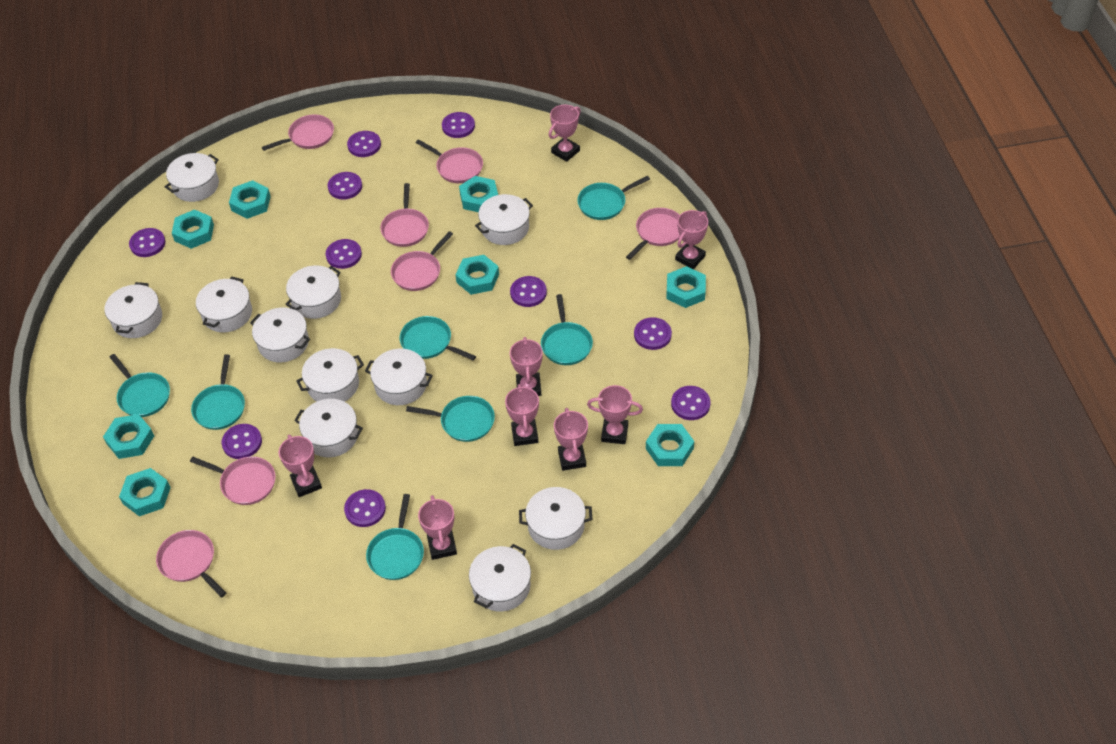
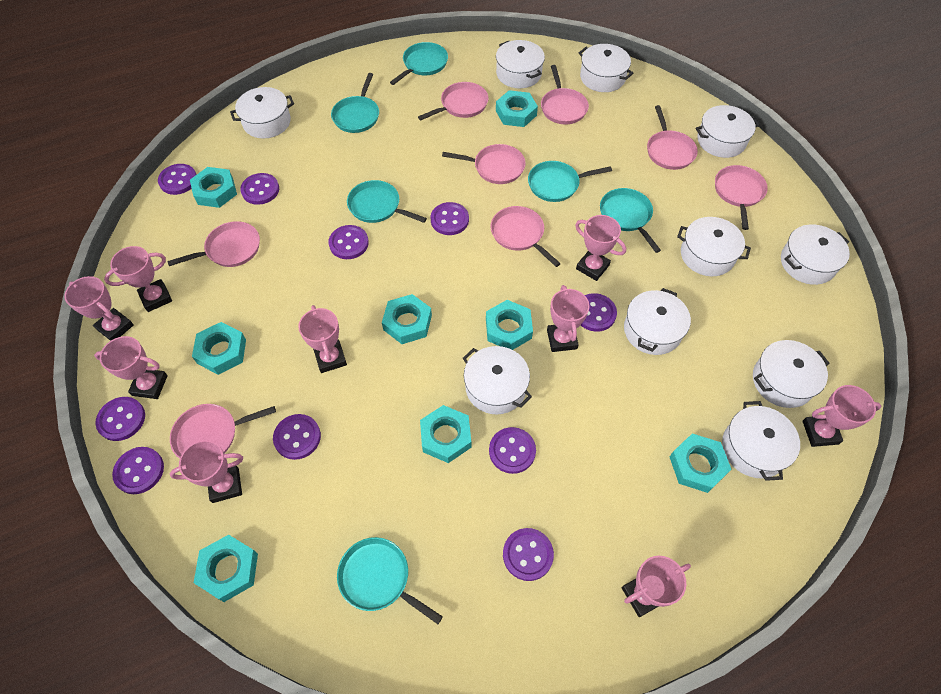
pink pan: [156,530,226,597] [190,456,276,505] [262,115,334,151] [380,183,429,247] [391,231,453,291] [416,139,483,183] [626,208,680,260] = 7 -> [167,221,260,267] [170,404,276,459] [418,82,488,121] [442,144,525,184] [490,206,561,267] [541,65,589,125] [647,105,698,170] [715,165,768,230] = 8
pink trophy: [279,435,322,497] [418,495,457,560] [505,384,539,446] [510,337,543,396] [549,105,581,162] [554,408,588,471] [587,385,643,444] [675,210,708,269] = 8 -> [64,276,134,341] [94,336,168,399] [104,246,172,312] [169,440,243,503] [298,305,347,373] [547,285,590,352] [575,215,626,281] [622,556,691,617] [803,385,881,447] = 9
turquoise pan: [110,354,170,417] [191,354,245,430] [366,494,424,580] [400,316,476,361] [406,396,495,442] [541,294,593,365] [577,176,650,220] = 7 -> [331,73,379,133] [337,537,443,624] [347,180,427,223] [390,42,448,85] [528,161,612,202] [600,188,661,253] = 6
white pot: [104,282,162,338] [165,153,219,202] [196,277,252,332] [250,307,310,362] [286,265,341,319] [294,399,363,457] [296,348,364,402] [365,349,433,405] [469,544,531,612] [475,194,533,245] [519,487,592,550] = 11 -> [230,87,294,139] [463,346,532,414] [496,40,545,88] [579,44,633,92] [624,288,691,355] [677,217,751,276] [696,105,759,158] [722,401,800,481] [753,340,830,408] [781,224,850,285] = 10

